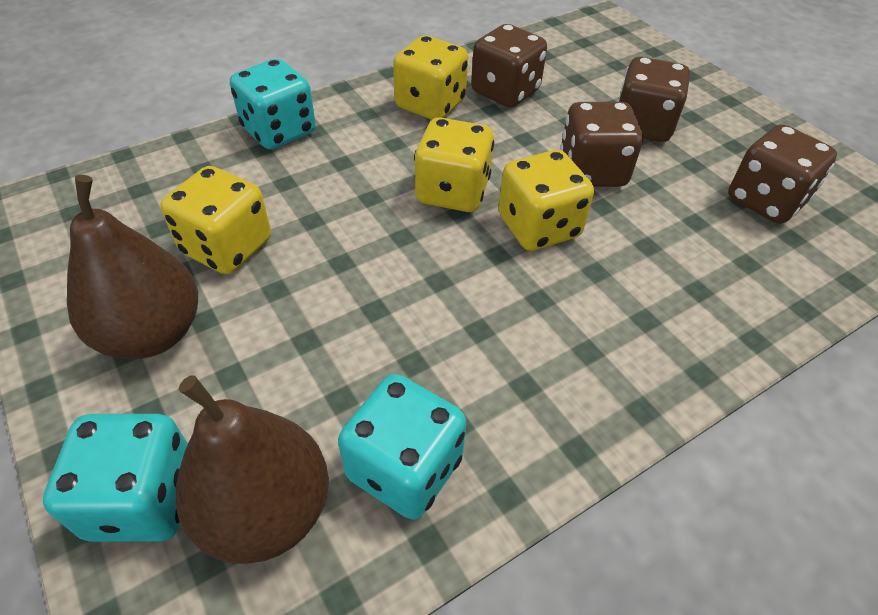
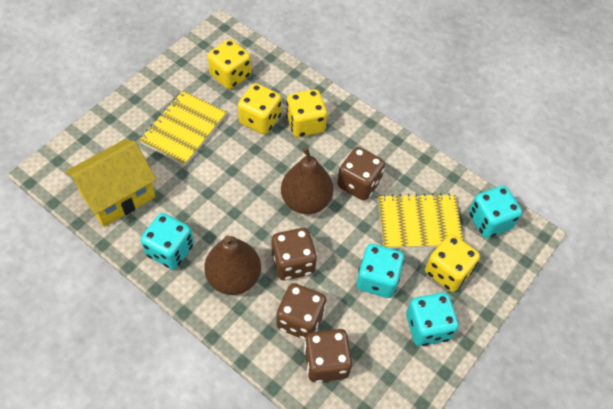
turquoise dice: [43,414,188,542] [230,59,316,149] [338,374,467,520] = 3 -> [141,213,194,270] [356,244,405,298] [406,292,459,346] [469,186,522,238] = 4
yellow house: none = 0 -> [65,139,156,227] = 1
yellow notebook: none = 0 -> [139,90,227,166] [378,193,464,249] = 2

